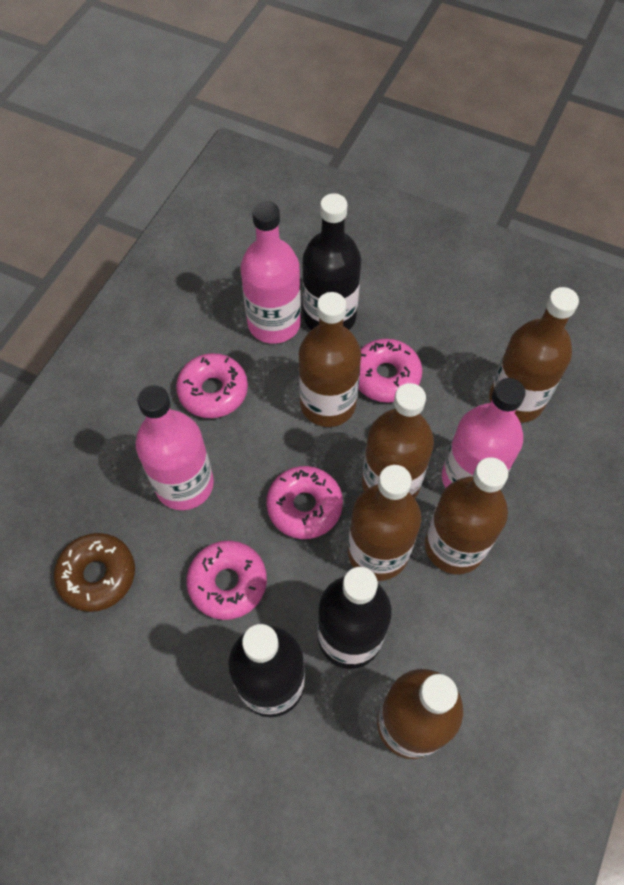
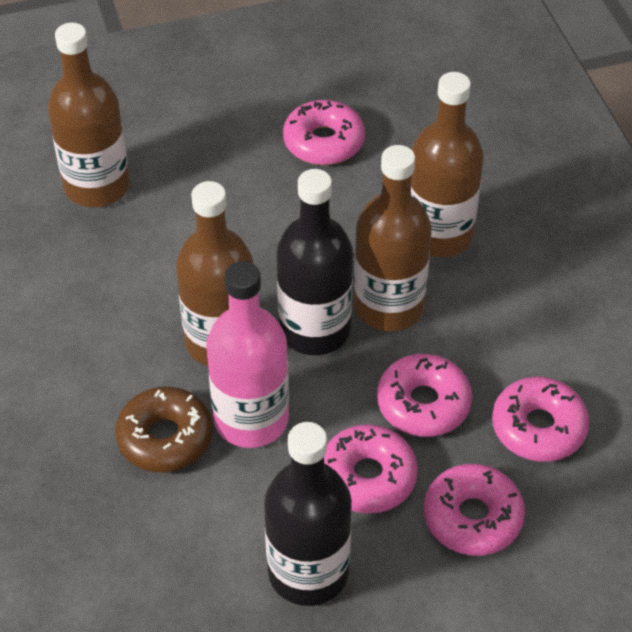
black bottle: [228,624,305,717] [302,193,361,330] [317,567,392,669] = 3 -> [264,422,352,606] [277,169,353,355] = 2
brown bottle: [299,292,361,427] [348,465,421,581] [362,383,434,498] [377,669,463,759] [425,457,508,574] [489,287,579,423] = 6 -> [48,23,130,207] [176,181,253,366] [354,145,432,331] [411,72,484,257] = 4
pink bottle: [135,385,214,510] [240,201,301,344] [442,378,525,488] = 3 -> [206,261,289,448] = 1
pink donut: [176,353,248,418] [187,541,267,620] [266,466,343,539] [358,339,422,403] = 4 -> [283,100,365,165] [324,424,418,514] [377,354,472,437] [424,464,525,556] [492,377,589,462] = 5

